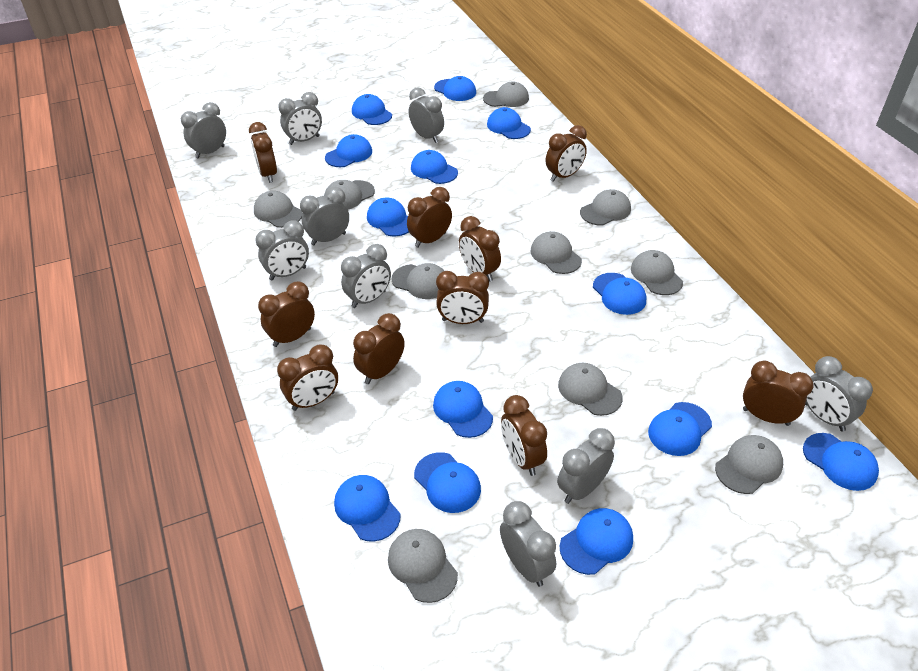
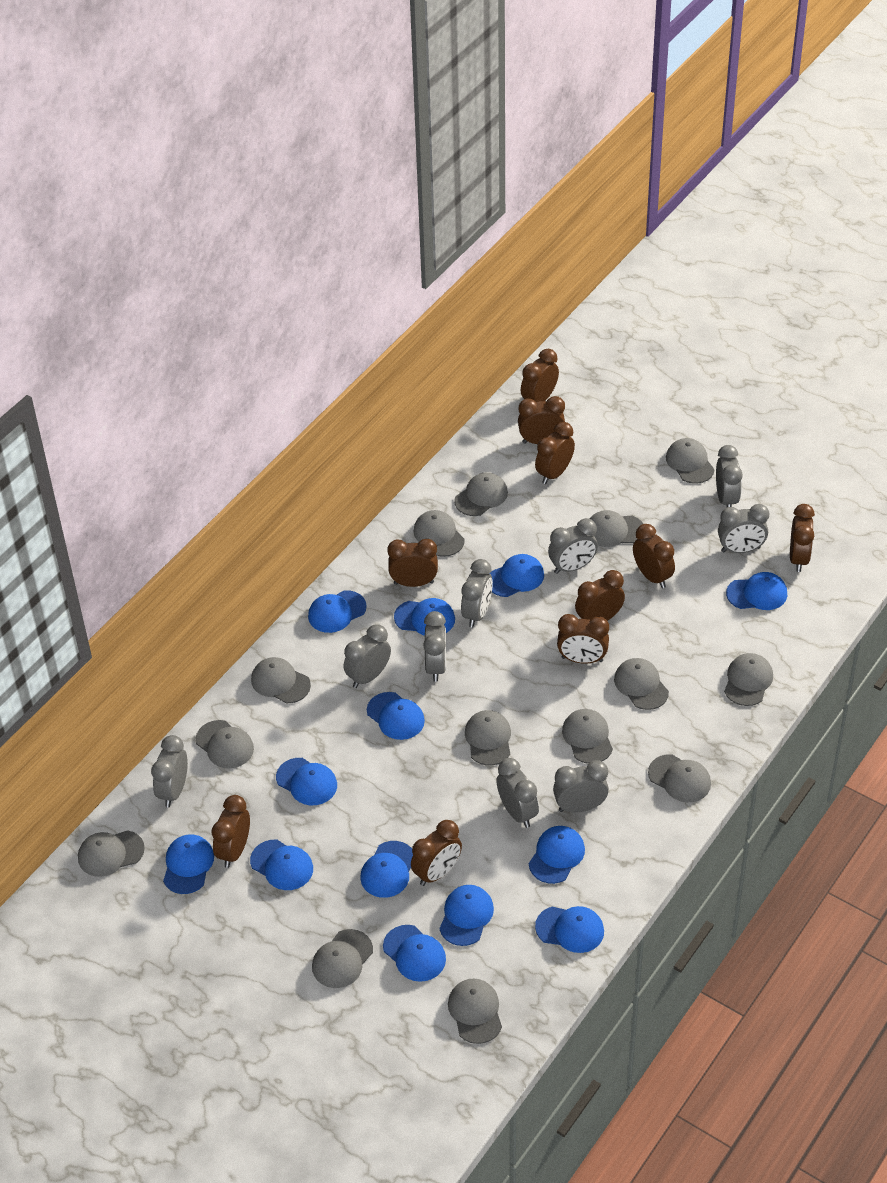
grey cap: [254,191,303,228] [324,180,375,209] [388,529,458,603] [391,263,444,299] [483,82,529,107] [531,231,582,274] [558,363,622,416] [580,189,631,225] [631,250,683,295] [715,435,783,494] = 10 -> [78,830,145,877] [195,720,254,768] [251,657,311,704] [312,929,373,988] [413,510,465,557] [448,979,502,1044] [454,472,508,516] [465,710,511,766] [562,709,613,764] [590,510,643,547] [614,658,669,710] [648,754,711,802] [666,438,715,484] [724,653,773,706] = 14

